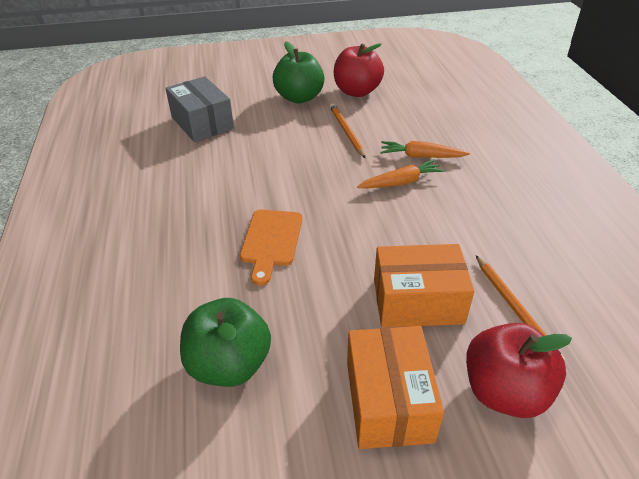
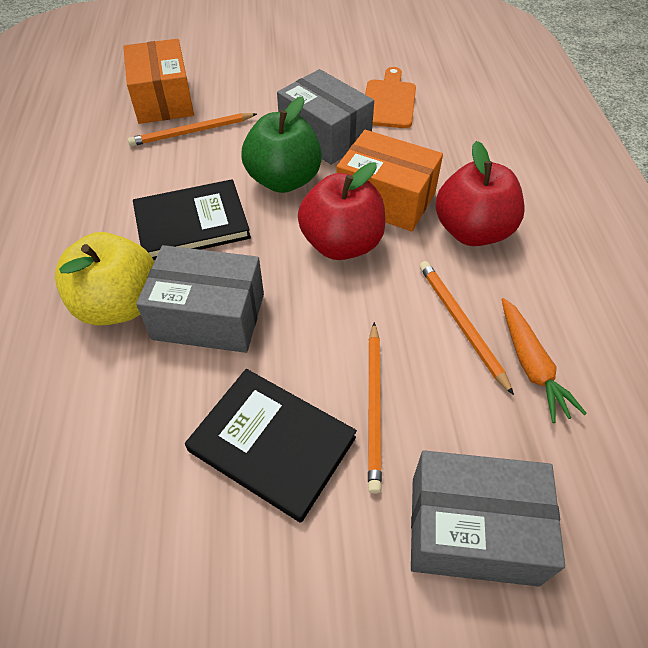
black book: none = 0 -> [133,179,251,260] [185,369,357,523] = 2
green apple: [180,298,271,387] [273,41,325,103] = 2 -> [242,97,322,193] = 1
grey box: [165,76,234,142] = 1 -> [136,245,264,353] [277,69,374,165] [411,450,565,587] = 3
orange carrot: [357,159,445,188] [380,141,470,158] = 2 -> [502,298,587,423] = 1
orange pencil: [330,103,366,158] [476,256,565,361] = 2 -> [128,113,257,146] [368,322,382,494] [419,261,514,395] = 3
yellow apple: none = 0 -> [55,232,154,326] = 1

